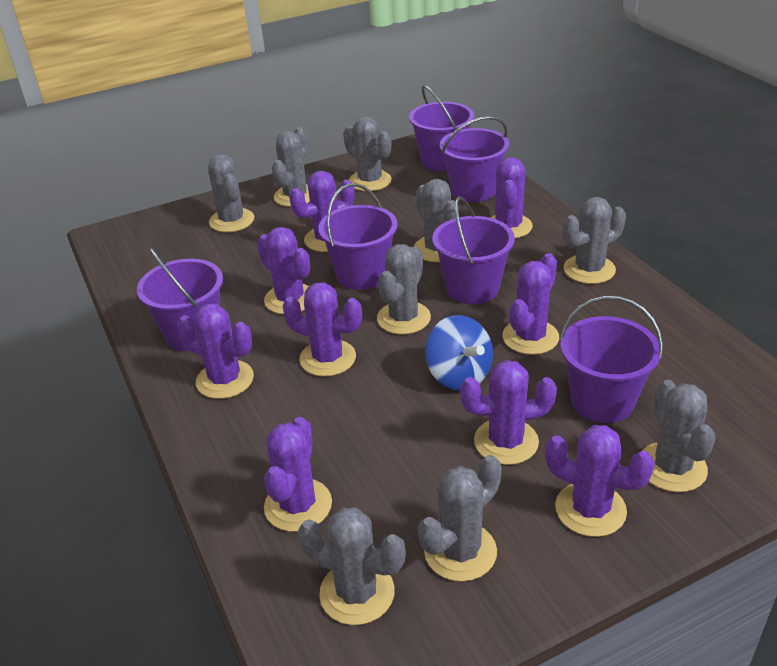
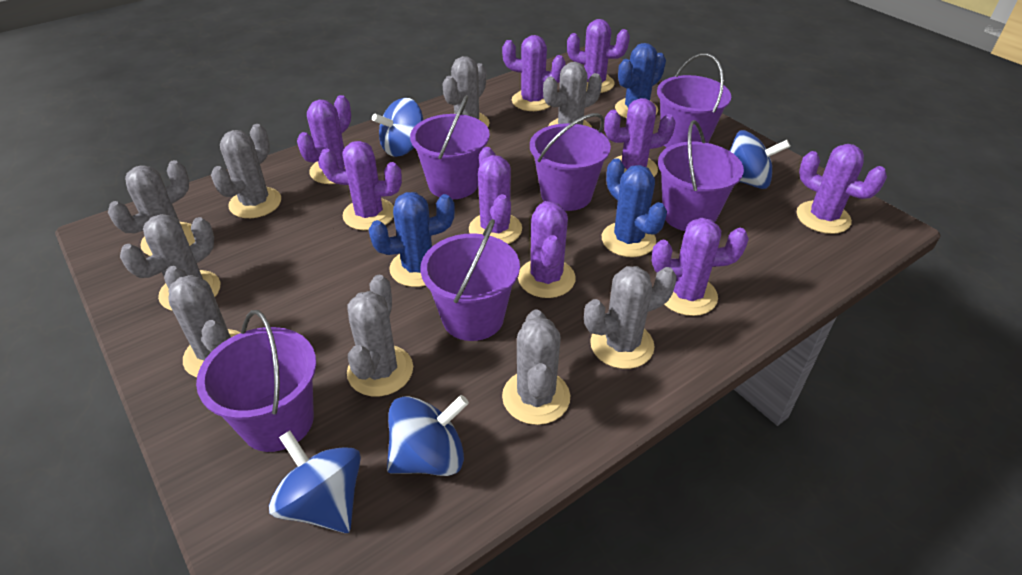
blue cactus: none = 0 -> [369,192,455,287] [602,158,667,257] [615,43,666,118] = 3
blue spinning top: [425,315,493,391] = 1 -> [269,430,361,533] [372,98,423,157] [387,395,469,476] [730,130,790,189] = 4

